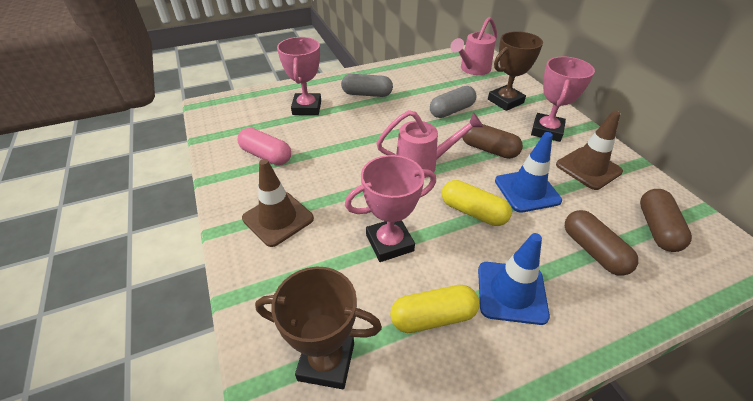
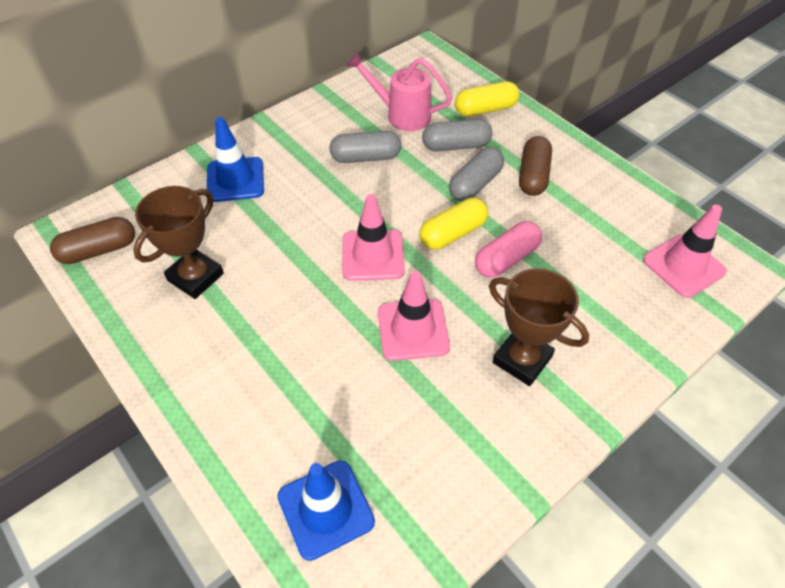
brown capsule: [462,124,523,159] [565,210,639,276] [640,189,692,252] = 3 -> [50,217,135,264] [519,136,552,196] = 2
brown traffic cone: [242,159,314,247] [556,110,623,190] = 2 -> none = 0
grey capsule: [341,74,393,97] [430,86,476,118] = 2 -> [329,131,401,163] [422,119,492,151] [449,147,504,201] = 3
pink traffic cone: none = 0 -> [342,194,405,281] [378,271,450,361] [643,205,727,298] = 3
pink trophy: [277,37,321,115] [345,155,436,262] [531,57,595,142] = 3 -> none = 0
pink watering can: [376,110,483,178] [450,17,497,75] = 2 -> [346,51,452,131] = 1

